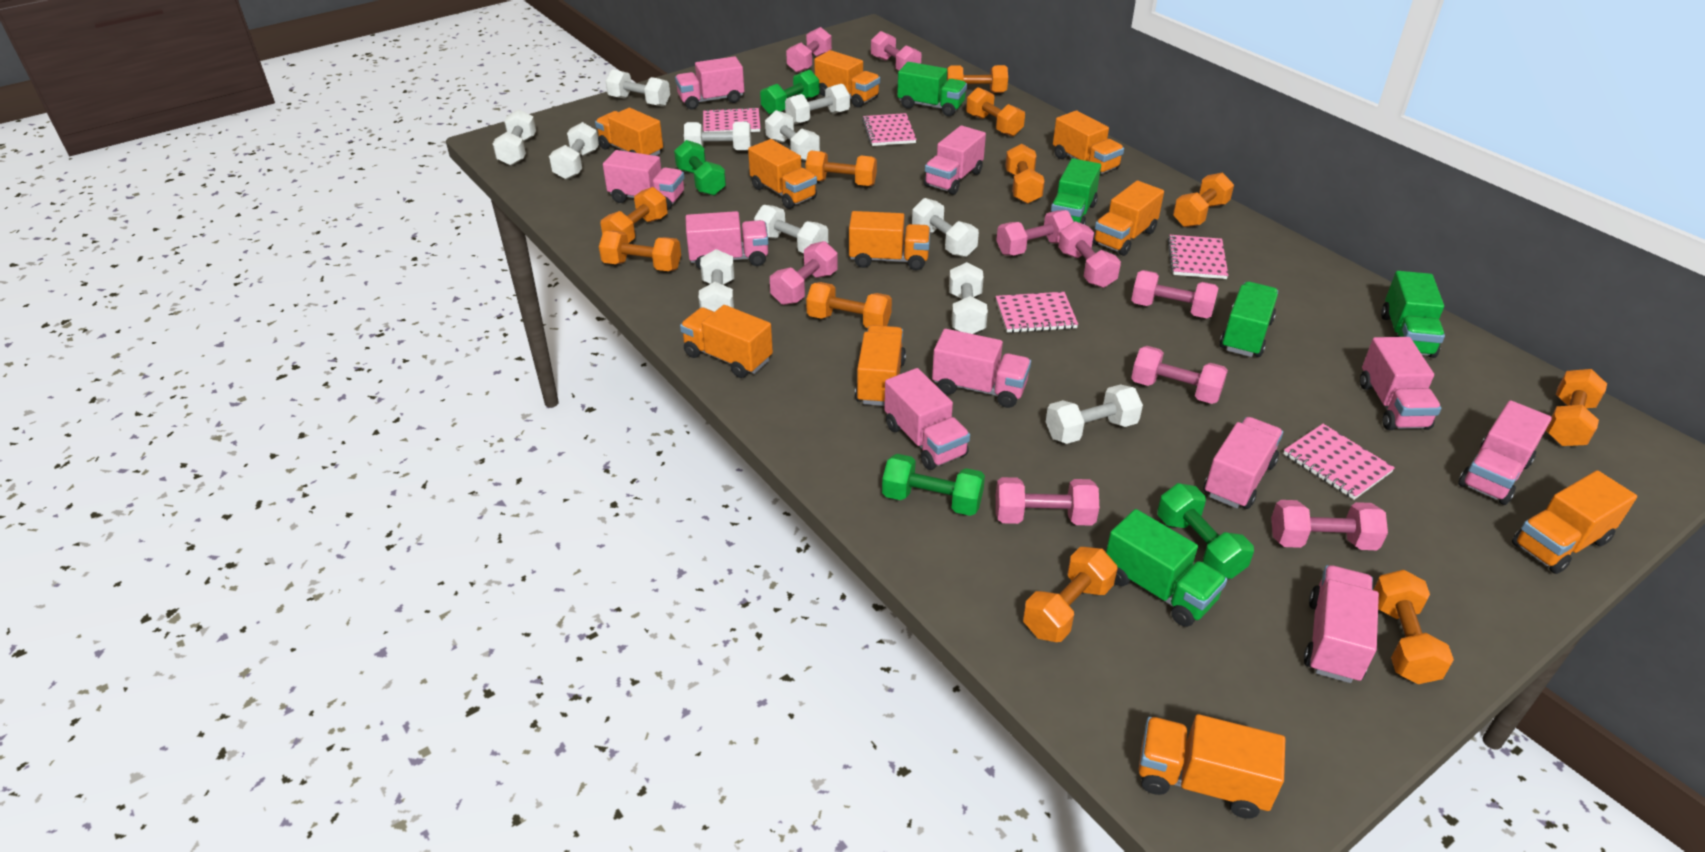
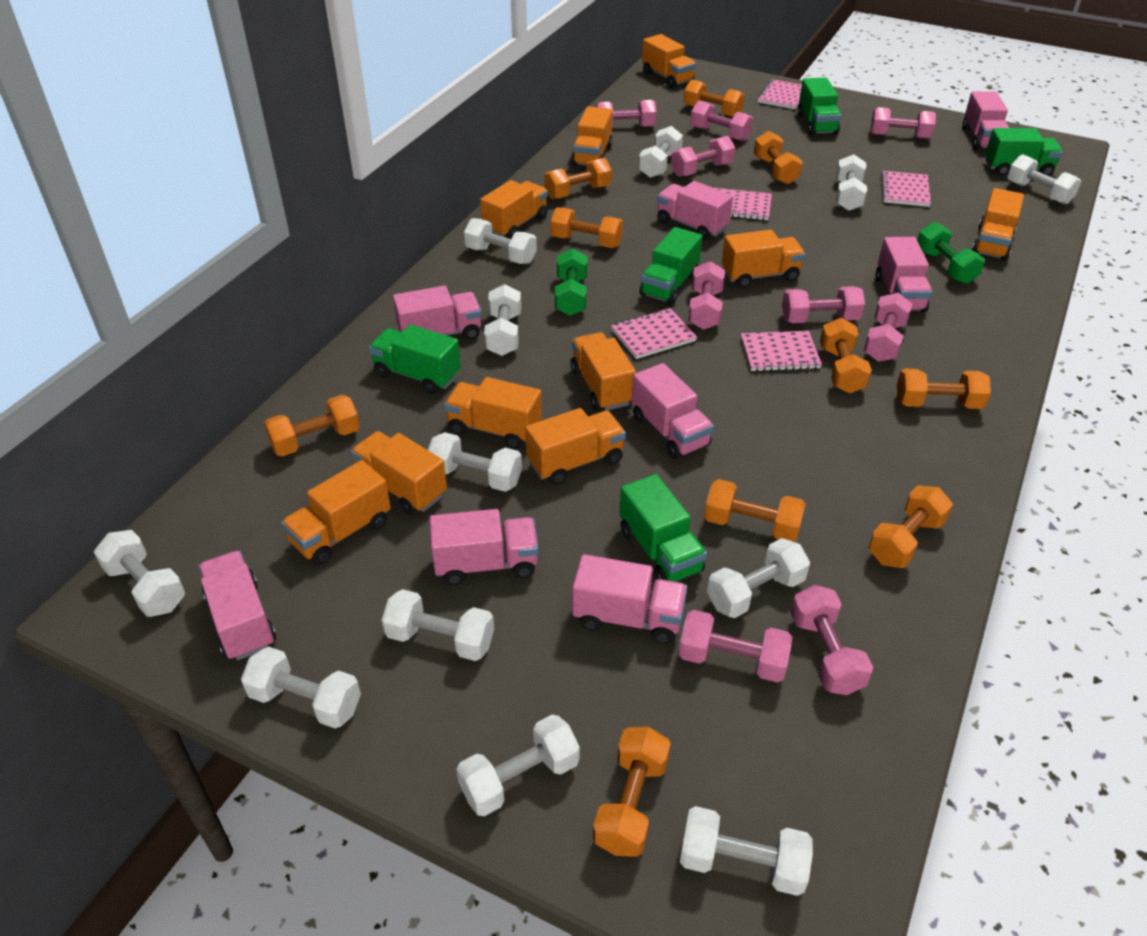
green dumbbell: [674,140,726,196] [760,70,820,115] [882,454,985,516] [1157,483,1254,579] = 4 -> [555,248,588,316] [917,222,984,284] = 2
orange dumbbell: [599,231,681,271] [601,187,667,243] [805,151,877,186] [806,282,892,328] [947,65,1008,93] [966,87,1025,137] [1005,144,1045,204] [1023,547,1118,642] [1173,172,1234,227] [1374,570,1454,684] [1546,369,1607,446] = 11 -> [264,395,360,456] [544,158,612,199] [550,207,623,248] [593,727,671,857] [684,79,745,117] [704,479,806,542] [754,131,803,184] [820,318,872,393] [869,485,953,568] [897,368,991,409] = 10
pink truck: [603,150,684,210] [675,56,744,110] [686,211,768,269] [884,368,970,470] [924,125,986,195] [932,329,1031,408] [1204,417,1283,509] [1304,565,1379,683] [1360,337,1441,430] [1458,400,1552,505] = 10 -> [198,551,276,660] [393,286,482,339] [429,509,539,585] [572,554,687,644] [632,363,714,459] [657,181,733,240] [875,237,932,312] [963,91,1009,150] = 8
white dumbbell: [493,109,536,166] [549,122,599,180] [605,69,670,107] [684,122,751,151] [699,249,734,312] [754,205,828,253] [765,110,820,161] [785,84,850,124] [912,198,979,257] [949,262,988,334] [1046,384,1143,444] = 11 -> [94,530,185,617] [241,647,361,728] [382,589,494,661] [428,432,522,492] [456,715,580,816] [464,218,537,264] [484,284,521,356] [639,126,683,178] [680,806,813,896] [707,538,810,618] [836,154,867,211] [1007,154,1081,205] = 12

